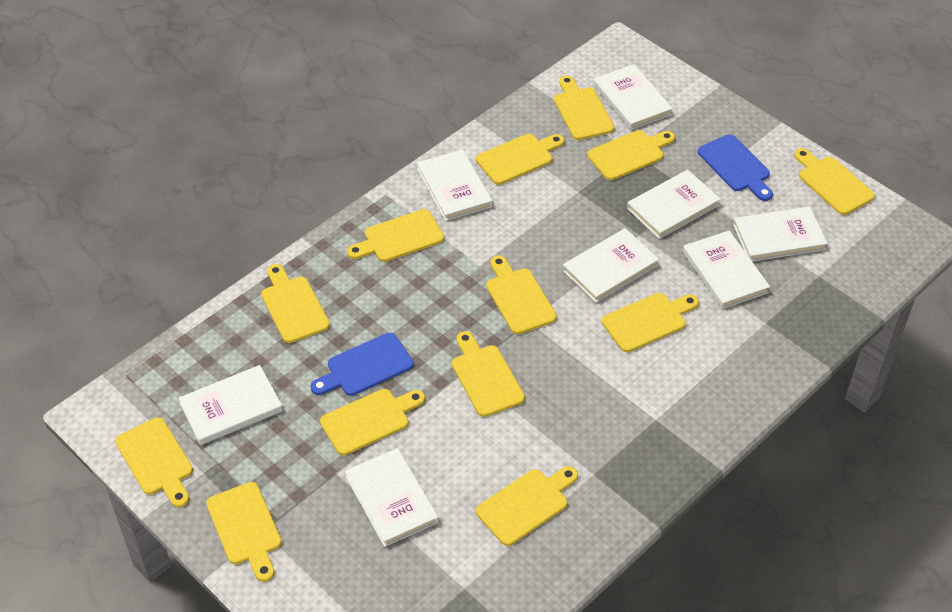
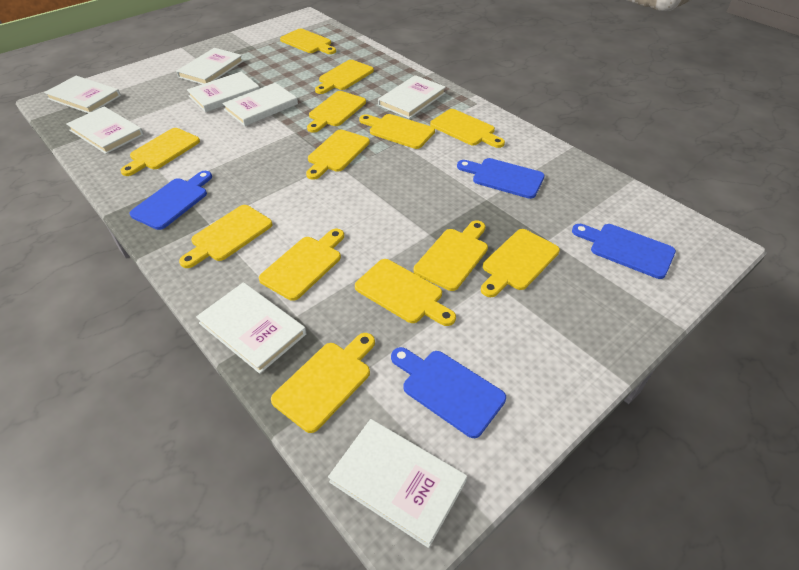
blue cutting board: [310,333,414,396] [698,134,773,201] = 2 -> [129,171,212,230] [391,347,506,438] [457,158,545,199] [572,224,676,279] = 4

